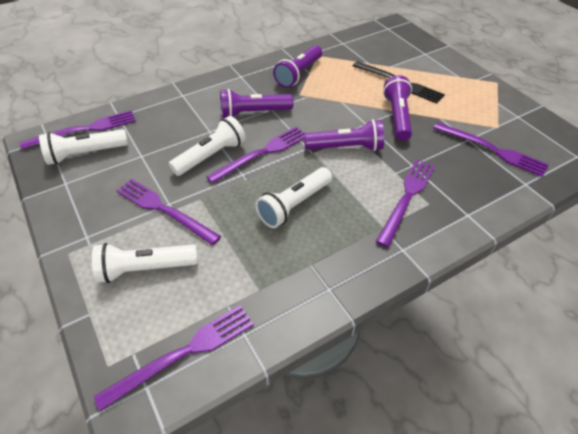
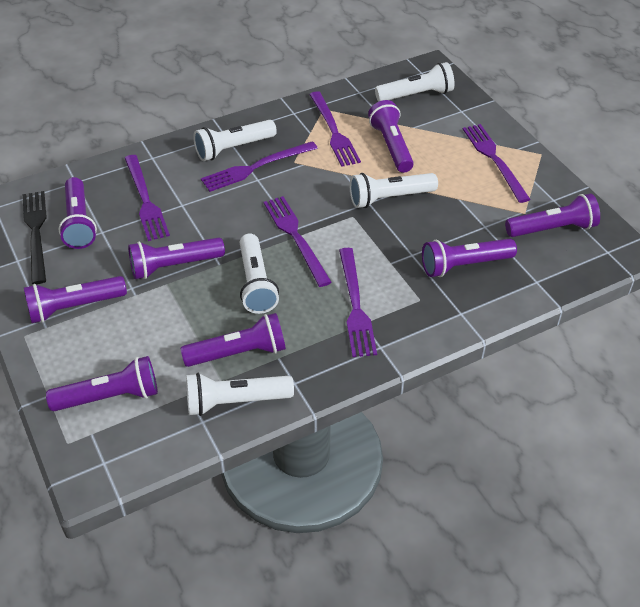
purple flashlight: [220,89,293,118] [273,45,322,88] [304,119,384,151] [383,75,412,141] = 4 -> [24,276,127,323] [46,356,158,411] [59,177,97,249] [128,238,225,279] [180,313,286,367] [368,100,414,173] [422,239,517,277] [505,194,600,237] = 8
white flashlight: [39,129,128,165] [92,243,198,283] [169,116,246,176] [255,167,332,228] = 4 -> [186,373,294,416] [193,120,277,161] [240,233,279,314] [350,173,438,208] [375,62,455,102] = 5

